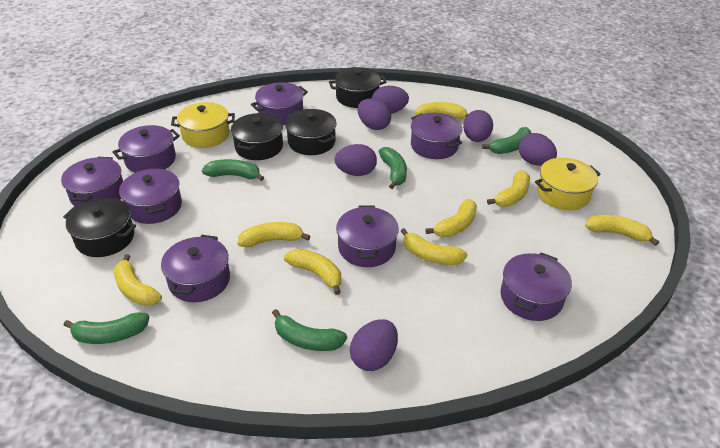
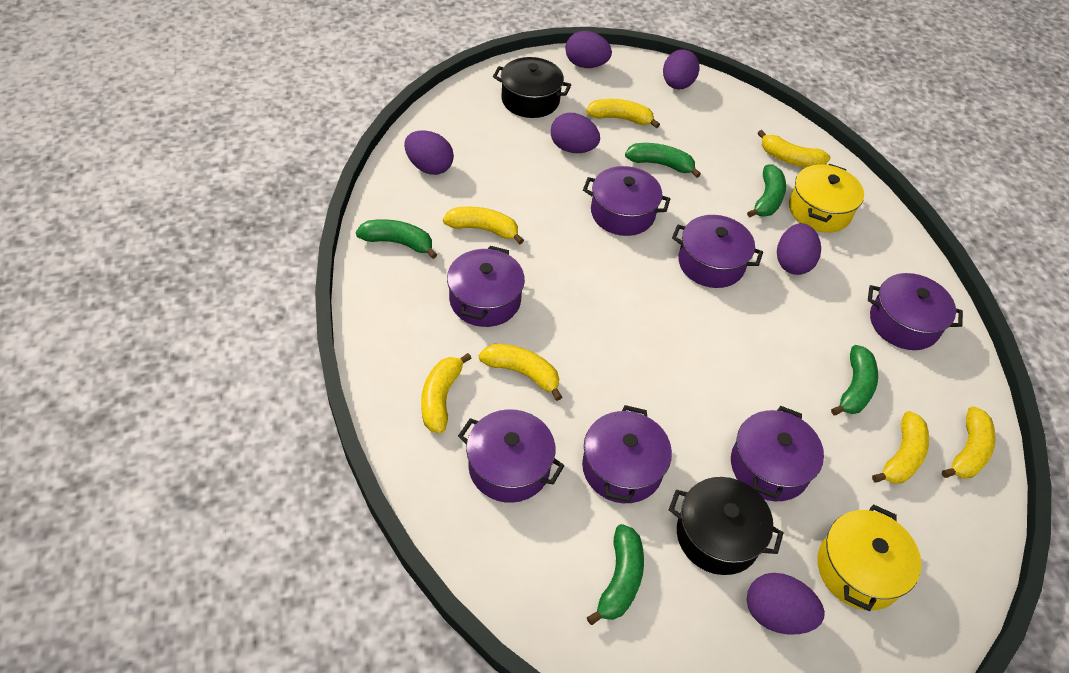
black pot: [63,198,136,257] [231,113,283,160] [285,109,337,155] [329,67,387,108] = 4 -> [493,57,571,118] [669,477,783,575] = 2
purple pot: [61,157,123,207] [112,125,180,173] [119,168,182,224] [161,235,230,302] [251,82,308,125] [336,206,399,267] [411,113,462,159] [500,252,572,321] = 8 -> [447,246,525,327] [458,409,565,503] [582,405,672,503] [583,166,670,236] [672,215,763,288] [731,406,824,501] [868,273,963,350] = 7
yellow banana: [113,254,162,306] [238,222,310,247] [284,249,342,295] [401,228,467,265] [416,102,468,119] [425,199,477,237] [487,170,530,207] [585,215,659,246] = 8 -> [421,353,472,433] [443,207,524,244] [479,344,562,401] [586,99,660,128] [758,130,830,167] [872,411,929,484] [942,406,995,479] = 7

